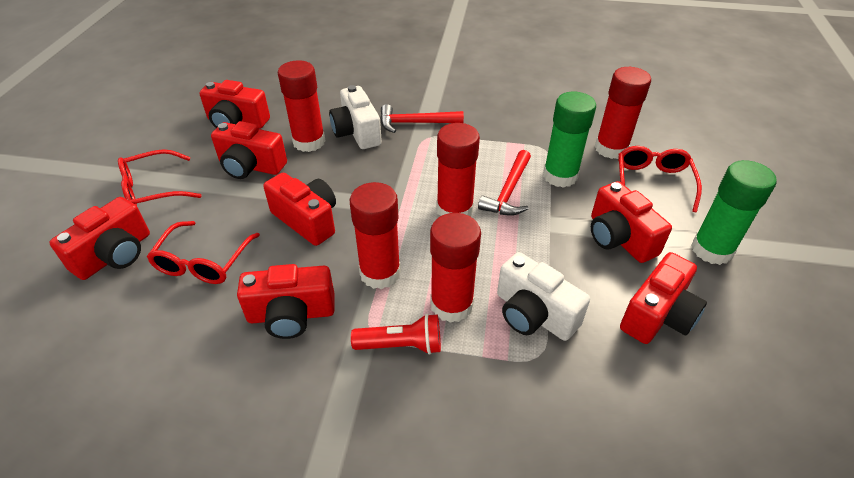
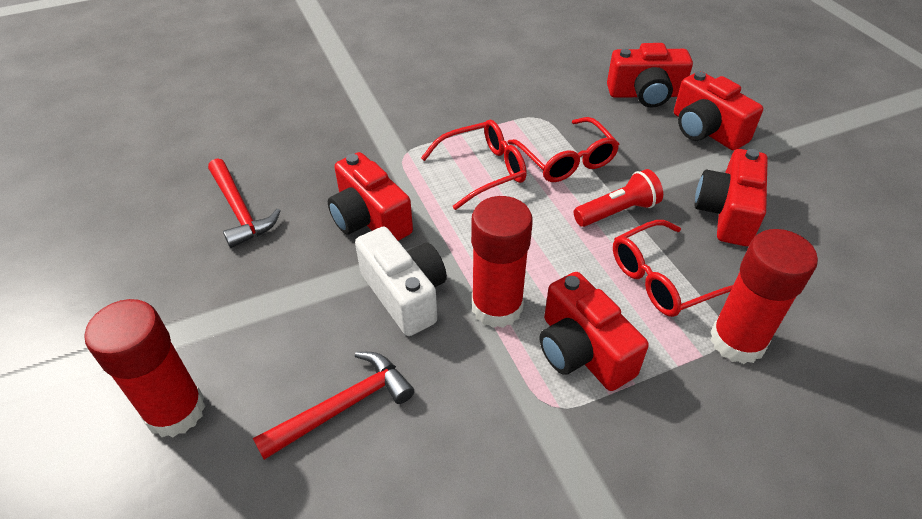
green glue stick: [543,92,596,188] [691,160,777,265] = 2 -> none = 0
red camera: [49,197,150,280] [199,80,270,129] [211,121,287,179] [237,264,335,339] [263,173,336,246] [591,181,672,263] [620,252,707,344] = 7 -> [328,152,413,241] [540,272,649,391] [607,43,693,108] [674,71,763,151] [695,149,768,246] = 5
red glue stick: [278,60,325,152] [350,182,401,289] [430,213,481,323] [437,123,480,217] [595,67,651,159] = 5 -> [85,299,206,437] [471,196,533,328] [710,229,818,364] = 3
white camera: [329,85,382,149] [497,252,590,341] = 2 -> [355,227,447,336] = 1

